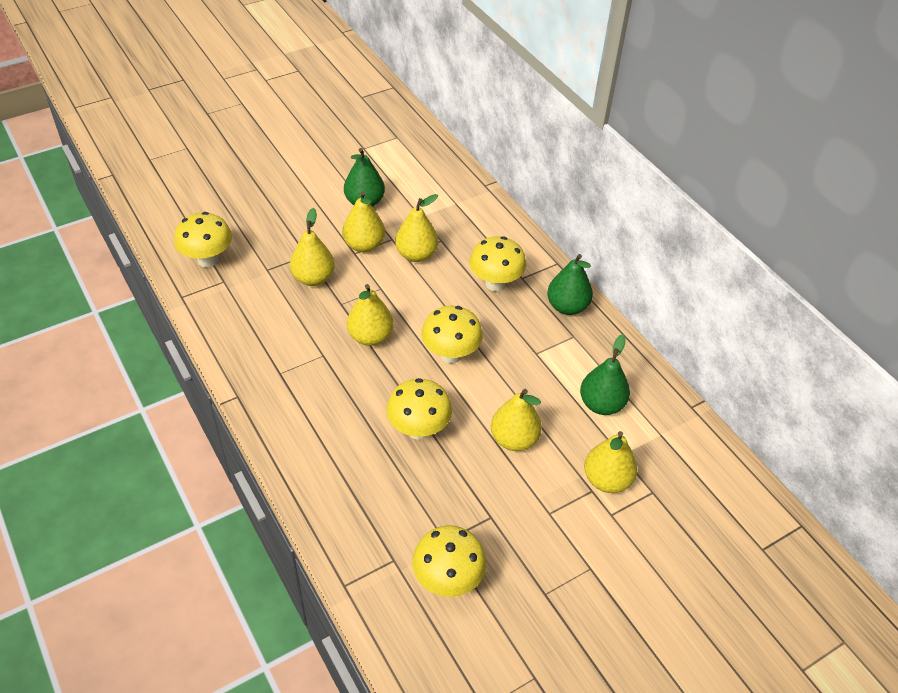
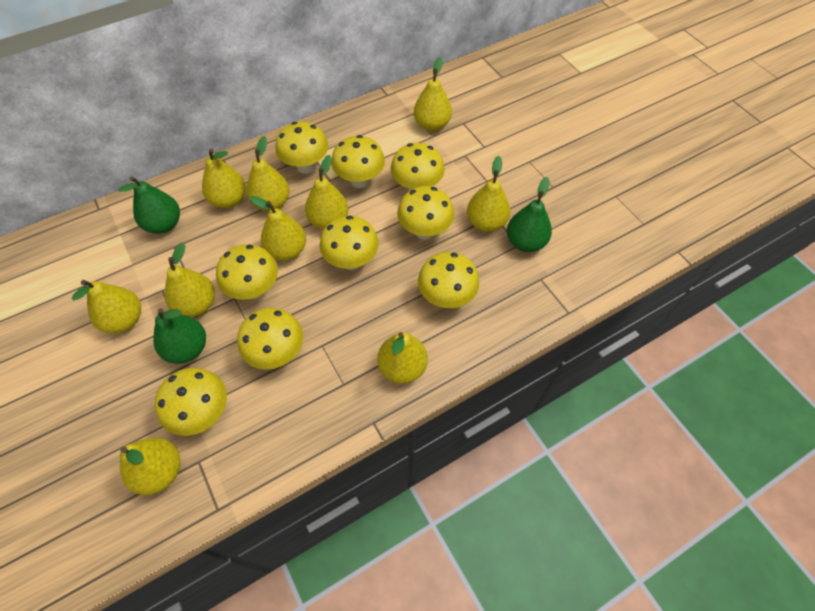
yellow mushroom: [174,212,232,267] [386,378,452,440] [412,525,486,597] [421,306,483,363] [469,236,526,291] = 5 -> [155,368,227,436] [216,244,278,300] [237,308,303,369] [275,122,328,174] [319,216,379,270] [331,135,385,188] [391,143,445,191] [397,186,454,240] [418,252,479,308] = 9
yellow pear: [290,208,335,286] [342,191,385,252] [347,284,394,346] [395,194,438,262] [491,389,542,451] [584,431,637,493] = 6 -> [72,280,141,333] [120,437,180,495] [165,242,215,317] [202,149,246,208] [246,136,290,211] [249,196,306,261] [305,155,348,229] [377,332,428,384] [414,57,452,131] [467,156,510,232] = 10

